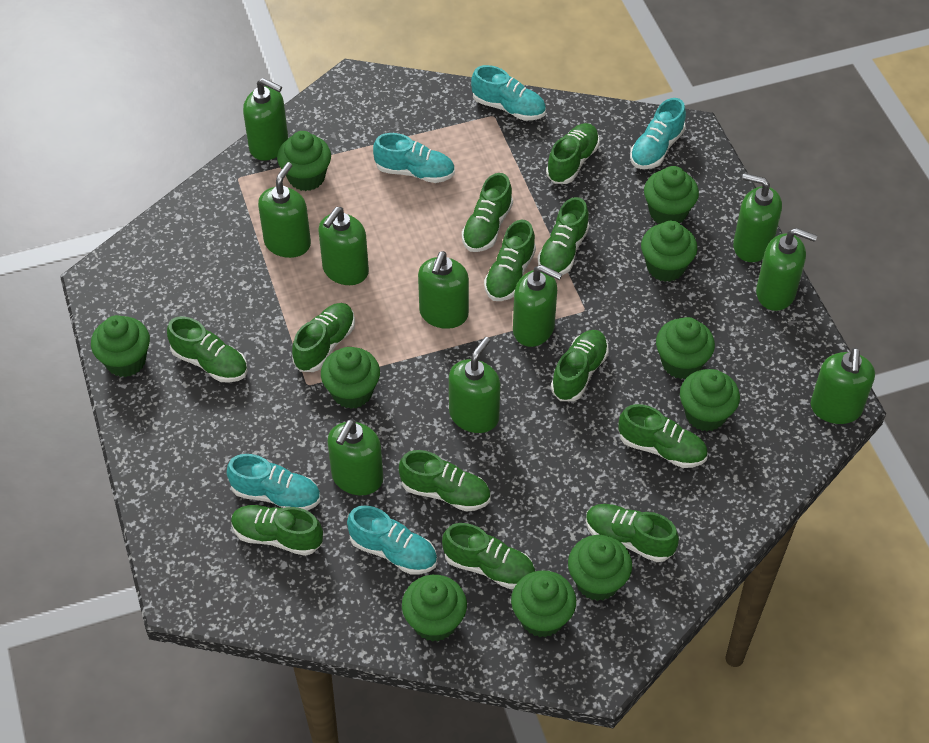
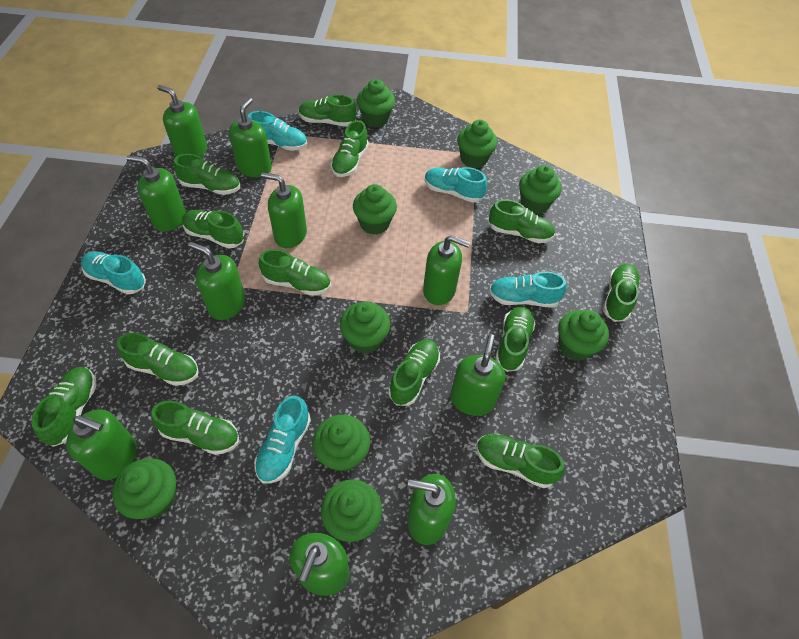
green cupcake: [91,315,150,377] [277,131,331,191] [321,347,380,409] [402,575,467,642] [511,570,576,637] [568,535,632,601] [641,221,697,282] [644,166,699,224] [656,317,715,379] [680,369,740,432] = 10 -> [112,458,176,519] [312,415,370,472] [321,479,382,542] [339,302,390,354] [353,184,397,235] [357,79,395,128] [457,120,497,168] [519,165,562,214] [558,310,609,361] = 9
green shoe: [167,316,247,383] [231,505,323,556] [292,303,355,372] [399,450,490,512] [442,523,535,589] [462,173,513,252] [484,219,536,301] [538,197,589,275] [546,123,600,184] [551,330,609,401] [586,504,679,562] [619,404,707,468] = 12 -> [31,367,97,447] [117,333,199,386] [151,401,239,455] [174,154,240,195] [182,210,244,248] [259,249,331,296] [299,95,357,127] [331,120,369,177] [388,339,440,406] [476,434,565,488] [488,199,555,243] [495,306,535,372] [603,264,640,322] = 13

